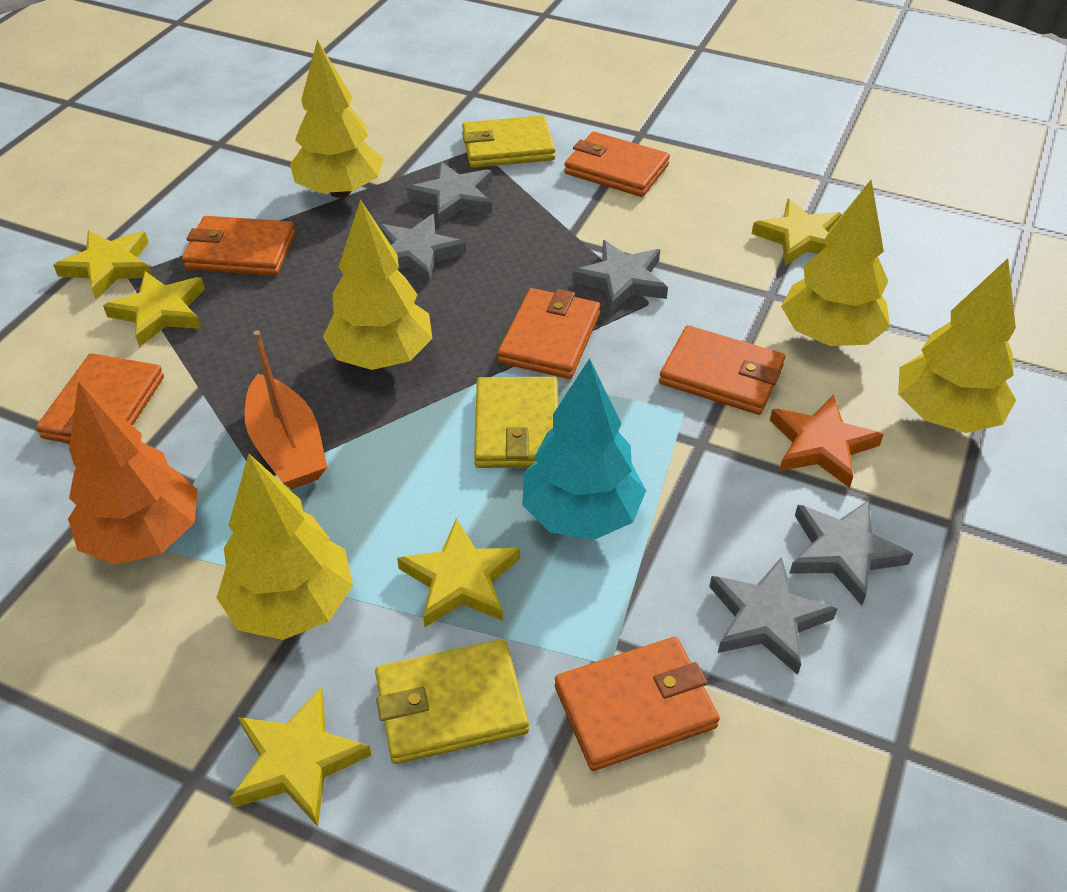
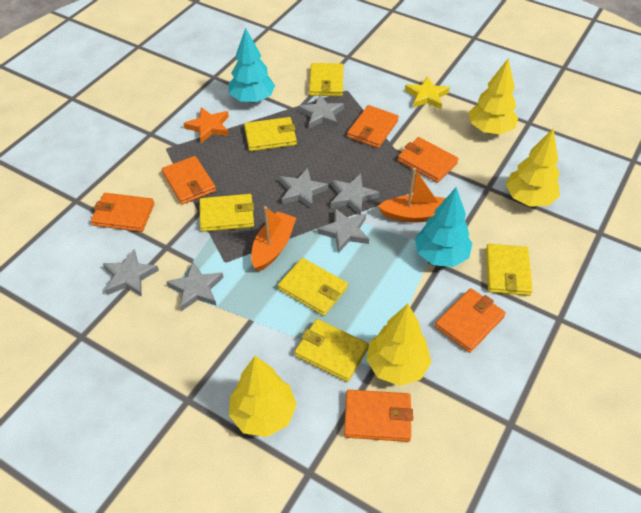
grey star: [379,214,466,284] [407,162,492,225] [572,240,668,313] [709,557,837,675] [789,500,913,606] = 5 -> [103,249,159,297] [166,262,224,311] [279,168,328,209] [298,95,344,129] [317,208,369,253] [331,174,379,215] = 6
orange boat: [245,330,327,489] = 1 -> [251,206,296,271] [378,168,446,223] = 2
orange tree: [68,381,198,565] = 1 -> none = 0
turquoise tree: [523,358,646,540] = 1 -> [229,28,275,103] [415,187,472,267] = 2
yellow star: [53,230,152,299] [103,271,205,347] [230,688,372,827] [397,518,520,627] [752,198,842,266] = 5 -> [405,76,450,109] = 1
yellow tree: [217,453,353,640] [290,40,383,198] [323,200,433,370] [781,180,890,346] [898,258,1016,433] = 5 -> [229,356,297,437] [366,304,432,386] [469,59,518,134] [506,128,560,207] = 4
yellow wallet: [375,639,529,764] [462,115,555,168] [474,377,559,468] = 3 -> [199,194,254,232] [244,117,297,151] [278,258,348,316] [295,319,369,382] [309,63,343,96] [486,244,533,296] = 6

